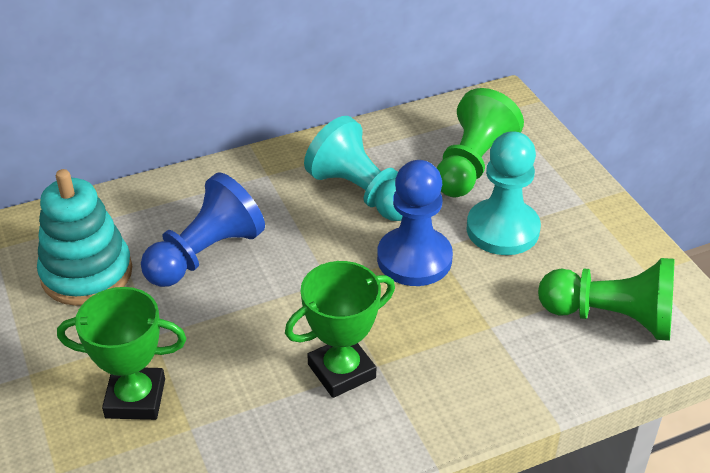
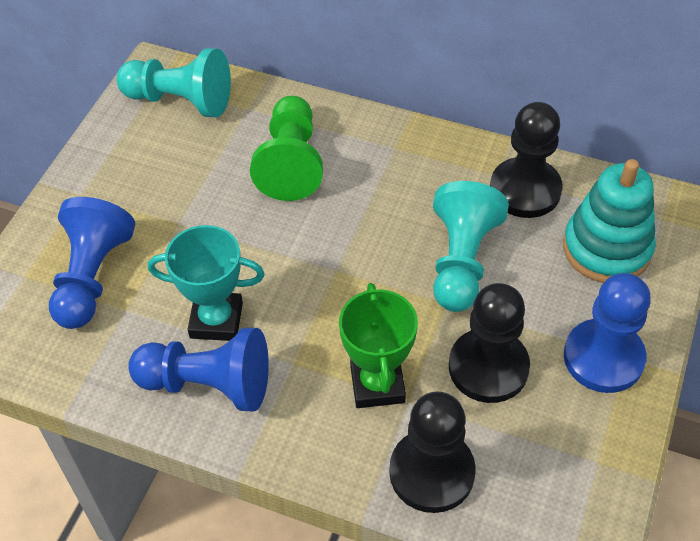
black pawn: none = 0 -> [389,392,476,513] [449,283,530,403] [490,102,563,218] = 3
blue pawn: [141,172,265,287] [377,160,453,286] = 2 -> [49,197,135,329] [128,328,269,412] [564,273,651,393] = 3
green pawn: [437,88,524,197] [538,258,674,341] = 2 -> [250,96,323,201] = 1
green trophy: [57,287,186,420] [285,261,395,398] = 2 -> [339,283,418,408] = 1
turquoise trophy: none = 0 -> [148,225,265,341] = 1

